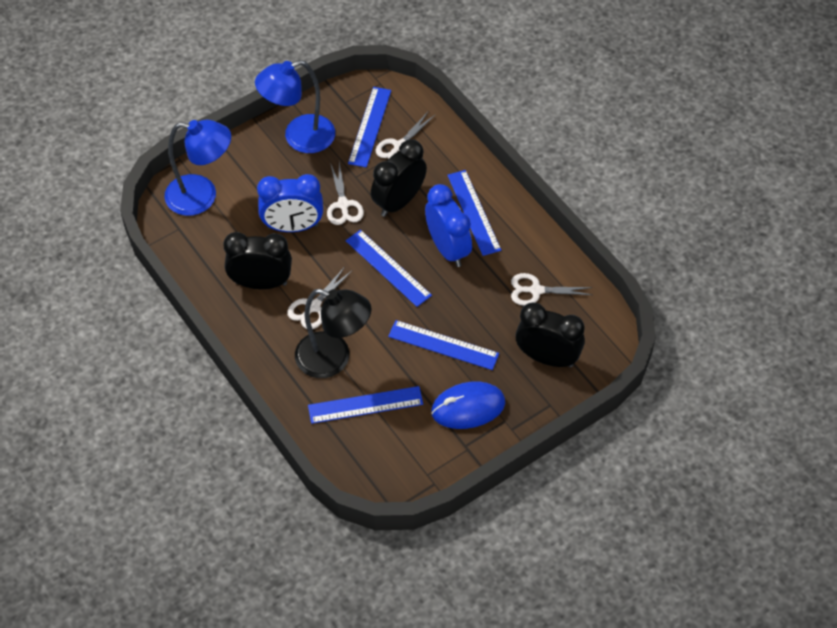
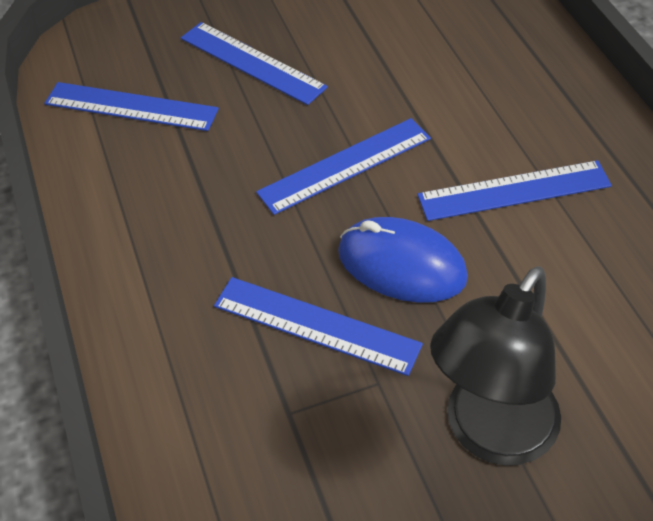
black clock: [223,232,292,289] [371,139,427,217] [515,302,585,367] = 3 -> none = 0
blue clock: [257,174,323,232] [425,184,472,267] = 2 -> none = 0
blue lamp: [164,120,231,216] [255,60,335,153] = 2 -> none = 0
white scissors: [287,268,352,329] [327,163,364,225] [376,112,436,159] [511,273,593,306] = 4 -> none = 0

